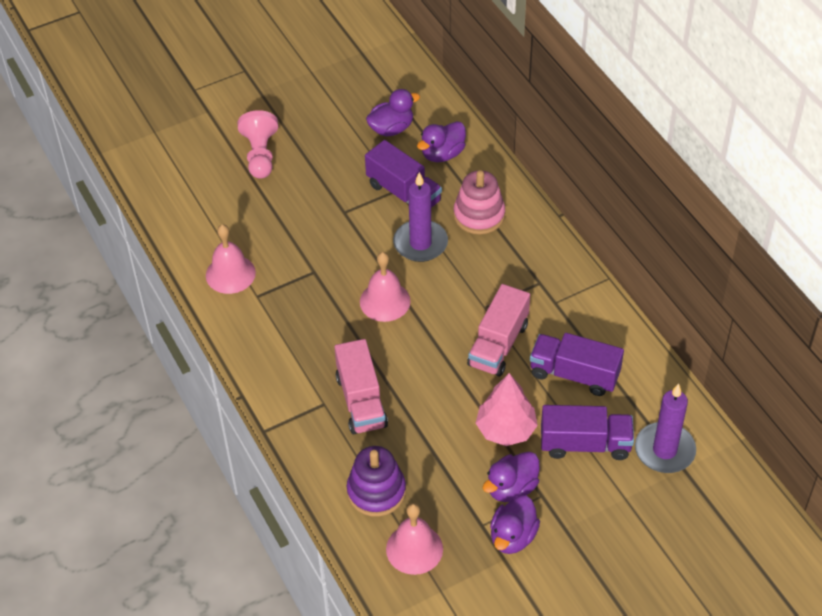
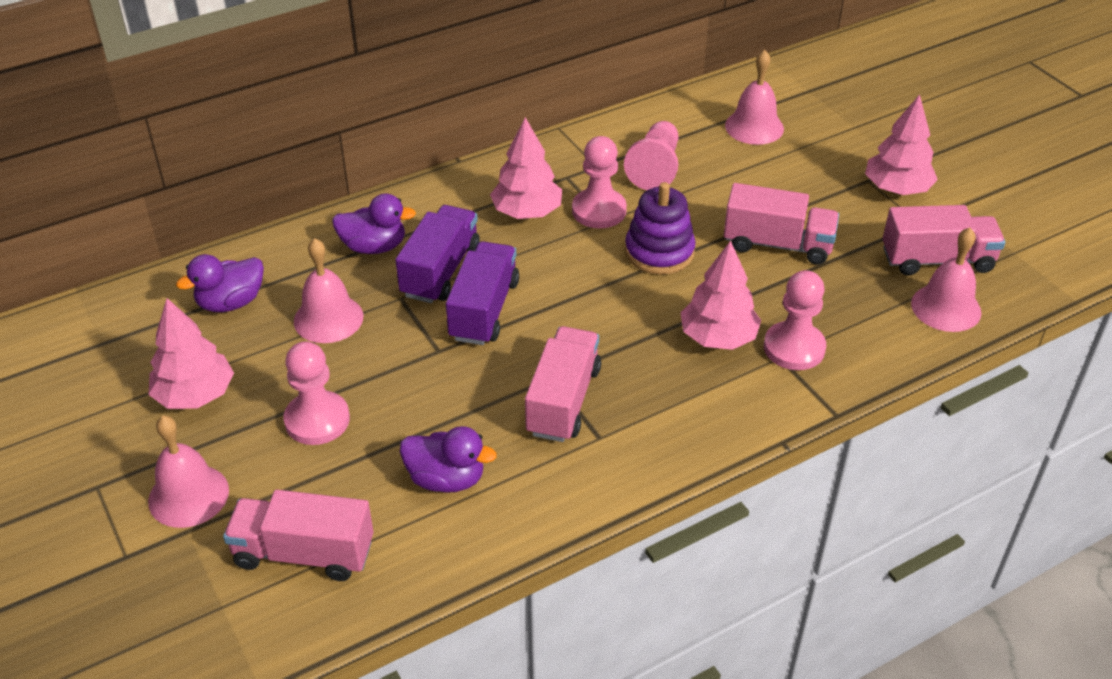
pink bell: [206,224,256,294] [360,252,410,322] [386,503,443,575] = 3 -> [148,415,229,528] [294,238,363,343] [725,50,784,145] [911,227,982,332] = 4
pink pawn: [237,110,278,179] = 1 -> [283,341,350,445] [572,136,627,228] [624,121,679,190] [764,270,826,370] = 4
pink stacking toy: [453,170,505,234] = 1 -> none = 0
pink tree: [476,373,538,446] = 1 -> [148,298,234,409] [490,117,562,219] [681,241,761,350] [865,94,938,195] = 4
pink truck: [334,339,388,434] [467,284,530,377] = 2 -> [223,490,374,581] [525,326,601,442] [724,183,839,265] [883,205,1005,276] = 4
purple candle: [393,172,448,262] [635,383,696,473] = 2 -> none = 0
purple duck: [366,89,420,137] [417,121,466,162] [483,451,540,502] [490,495,540,554] = 4 -> [176,254,264,312] [332,194,416,254] [400,426,497,493] = 3
purple truck: [365,140,442,208] [530,333,624,396] [541,405,634,460] = 3 -> [395,205,480,303] [446,241,519,345] = 2

